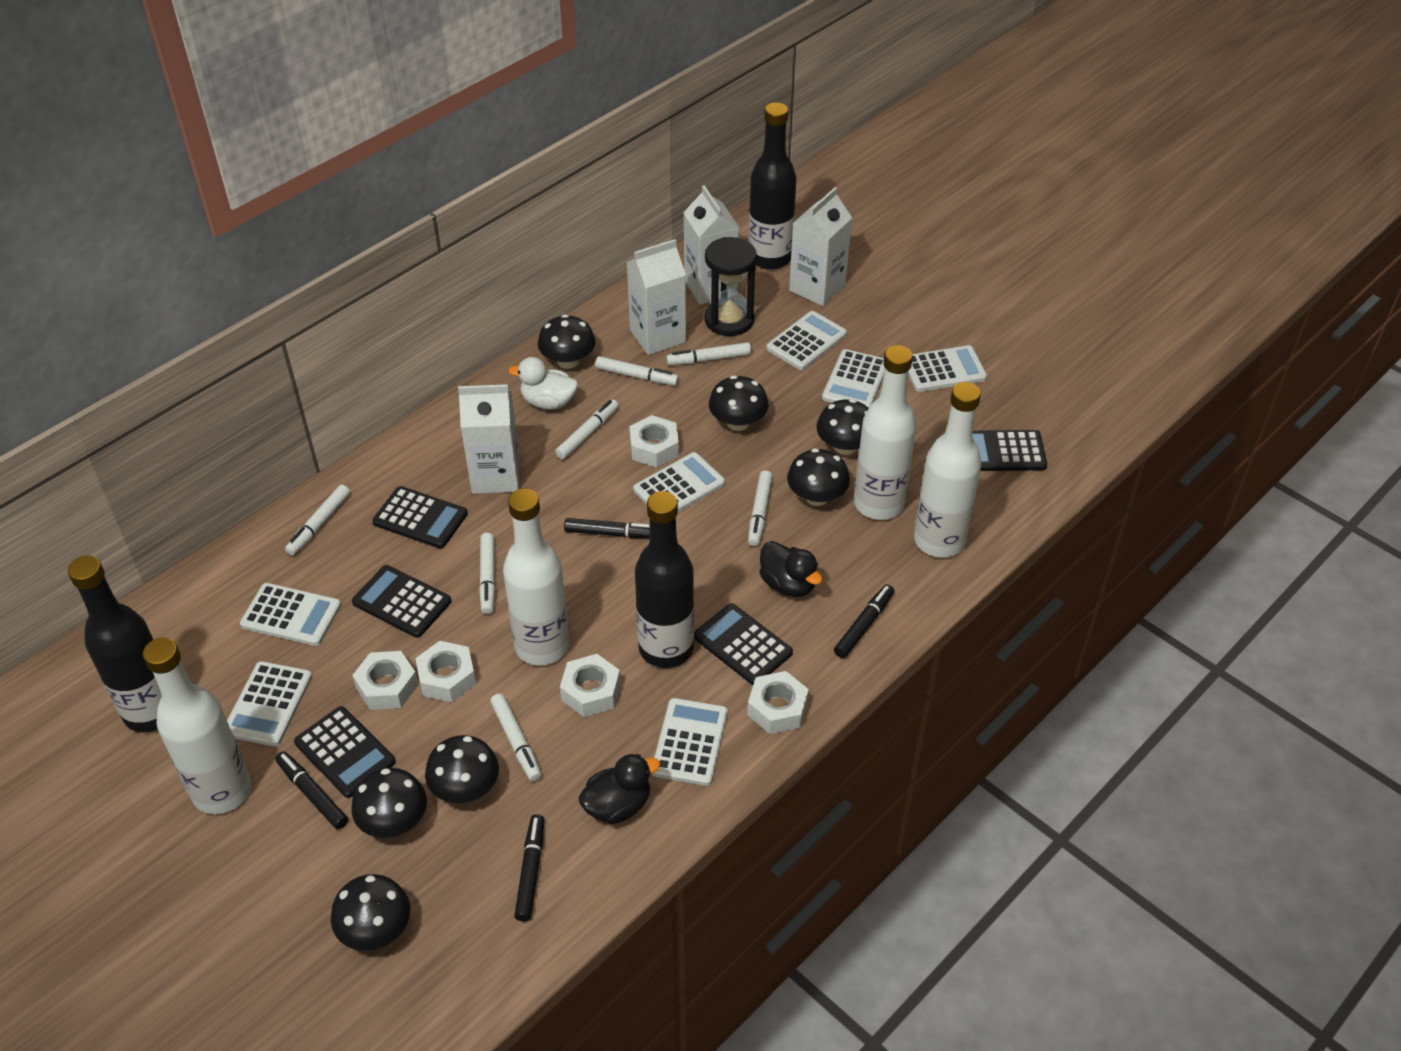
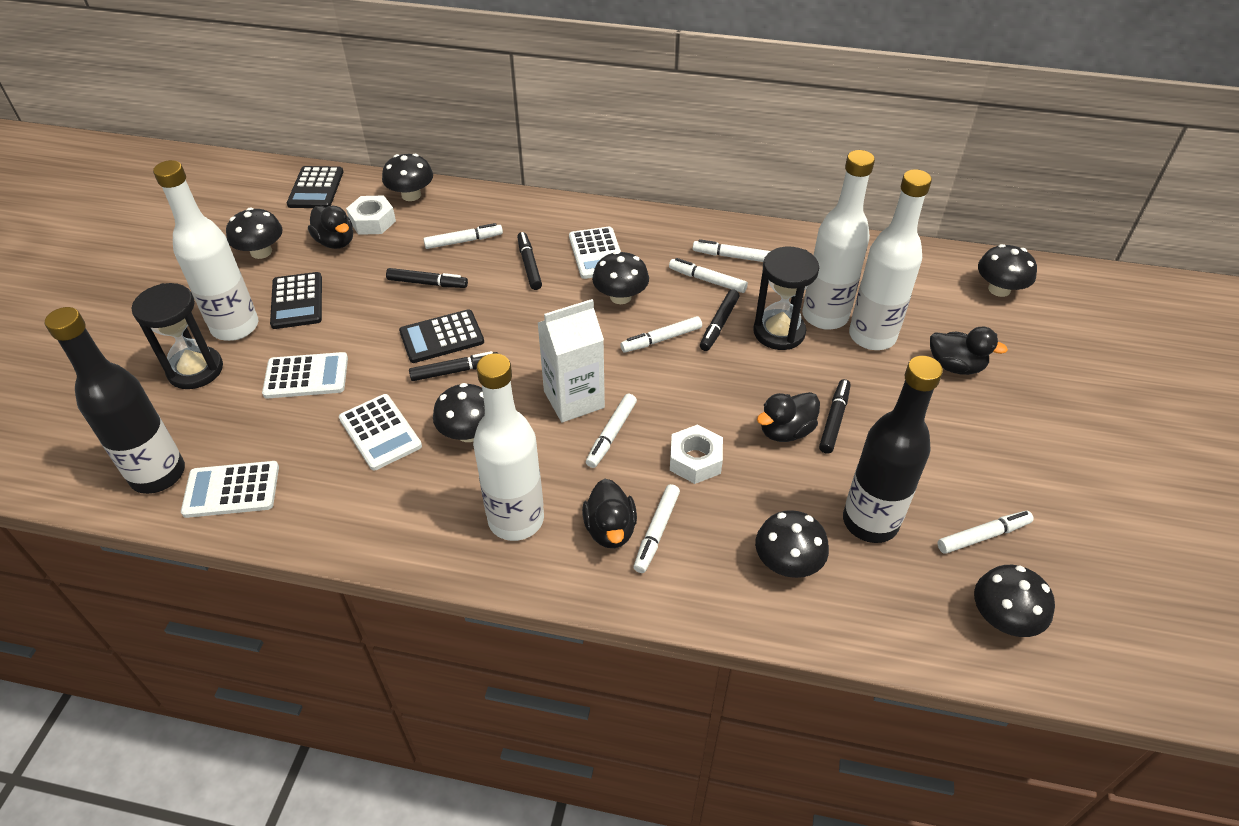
black bottle: [68,555,162,732] [635,491,694,668] [748,102,796,270] = 3 -> [45,307,185,494] [843,356,943,543] = 2
black calculator: [294,706,396,798] [352,565,451,638] [372,486,468,549] [694,603,793,685] [972,430,1047,471] = 5 -> [270,272,322,329] [287,166,343,208] [399,309,484,363] = 3
black duck: [578,754,660,824] [759,541,822,597] = 2 -> [308,206,353,249] [582,479,637,548] [757,392,820,442] [930,327,1008,375] = 4
black hourglass: [705,237,757,336] = 1 -> [132,283,223,389] [753,247,819,350] = 2
black marker: [275,751,348,829] [514,814,544,922] [564,518,650,538] [834,584,894,658] = 4 -> [386,268,468,288] [409,351,498,381] [517,232,542,290] [700,289,740,351] [819,379,851,454] = 5
white calculator: [227,661,312,747] [240,583,341,646] [633,452,725,512] [651,698,728,786] [766,311,847,370] [822,349,885,408] [908,345,987,392] = 7 -> [181,461,279,518] [262,352,348,399] [339,394,422,471] [569,226,621,279] = 4
white carton: [458,384,520,494] [626,239,686,355] [683,185,739,305] [789,187,852,306] = 4 -> [538,299,605,423] = 1
white duck: [508,357,578,410] = 1 -> none = 0
white nut: [352,651,418,710] [415,641,476,702] [560,654,621,717] [629,415,679,467] [747,671,809,734] = 5 -> [346,196,396,235] [670,424,723,484] = 2

